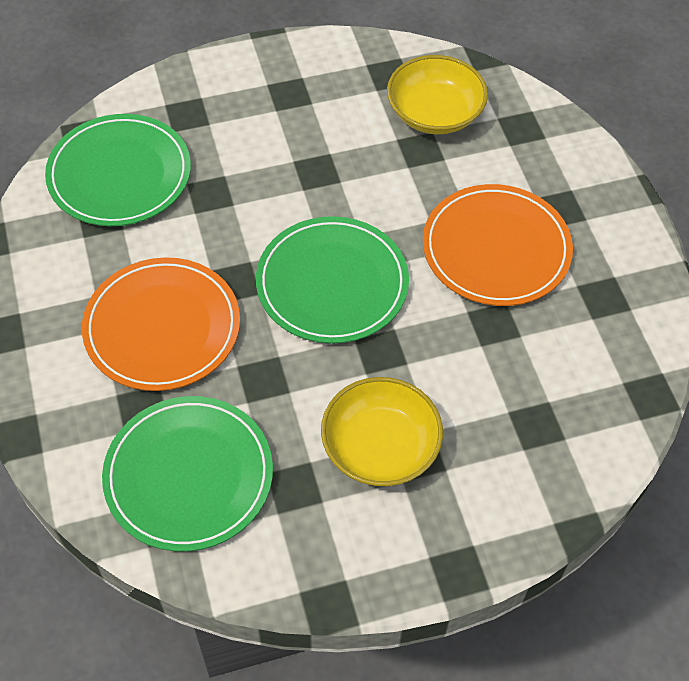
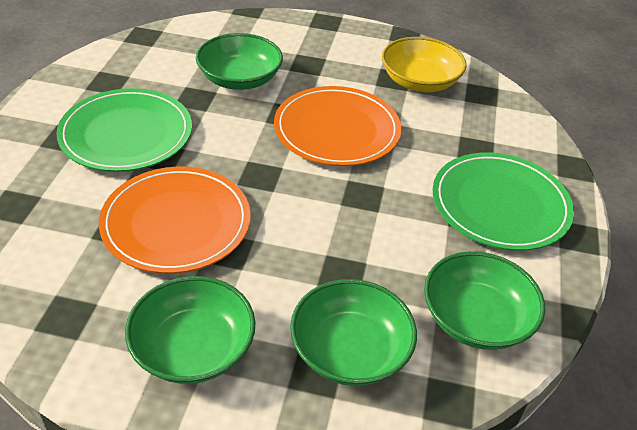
green bowl: none = 0 -> [125,276,256,384] [196,33,283,90] [290,279,417,386] [424,251,545,350] = 4
green plate: [45,114,191,226] [102,396,273,552] [256,216,409,344] = 3 -> [56,88,192,172] [433,152,574,251] = 2
yellow bowl: [321,377,443,486] [387,55,488,134] = 2 -> [382,37,467,92] = 1

